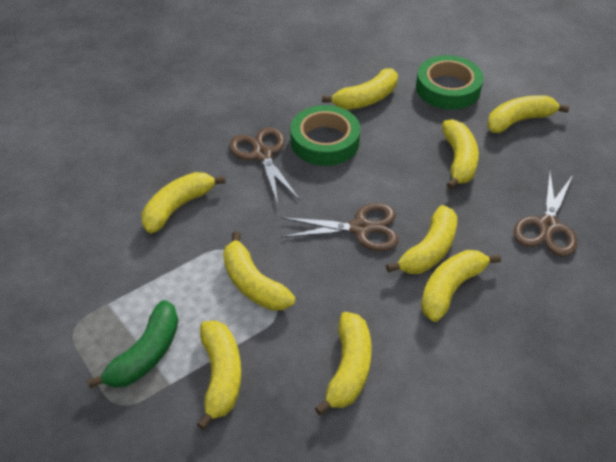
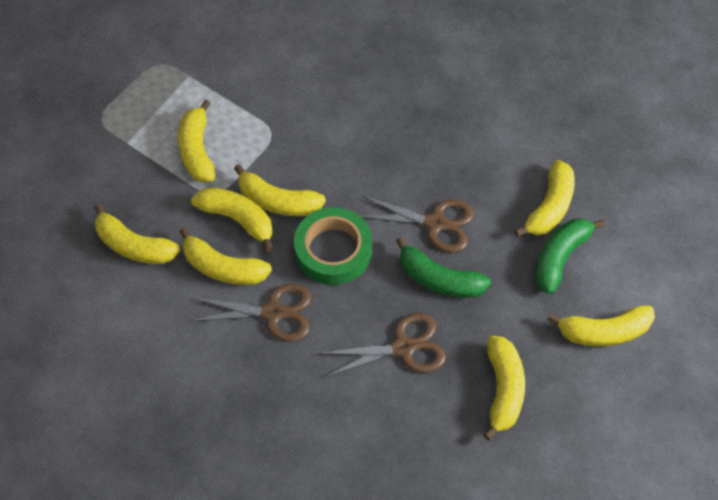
green banana: [87,300,178,388] = 1 -> [396,237,491,298] [535,218,605,294] = 2
green tape: [290,105,360,166] [416,55,484,110] = 2 -> [294,207,372,285] = 1
yellow banana: [141,172,226,233] [197,321,241,430] [223,231,295,311] [315,312,372,415] [322,69,398,110] [386,205,457,274] [421,250,501,322] [442,119,479,189] [487,95,569,133] = 9 -> [94,204,180,264] [178,100,215,182] [179,227,272,285] [191,187,274,252] [234,164,326,216] [483,336,525,440] [514,160,575,237] [547,305,655,346] = 8

